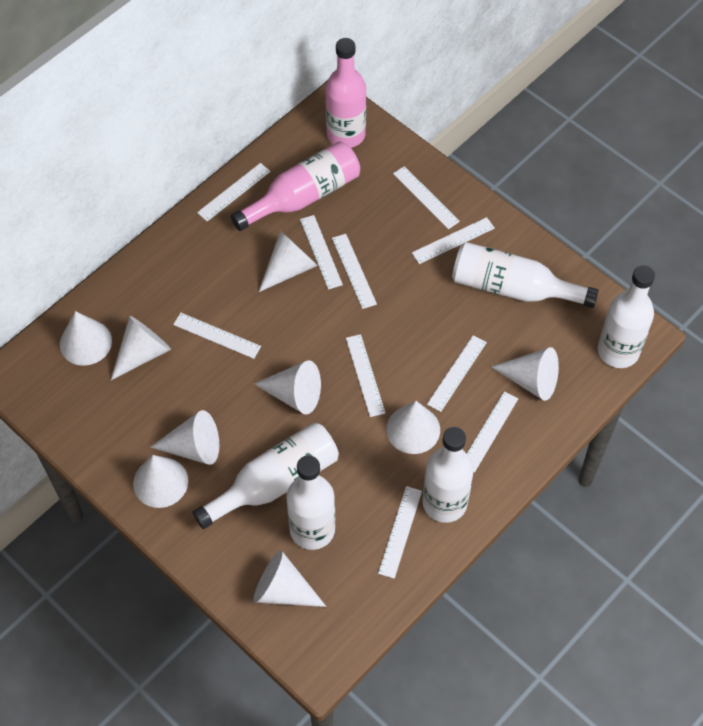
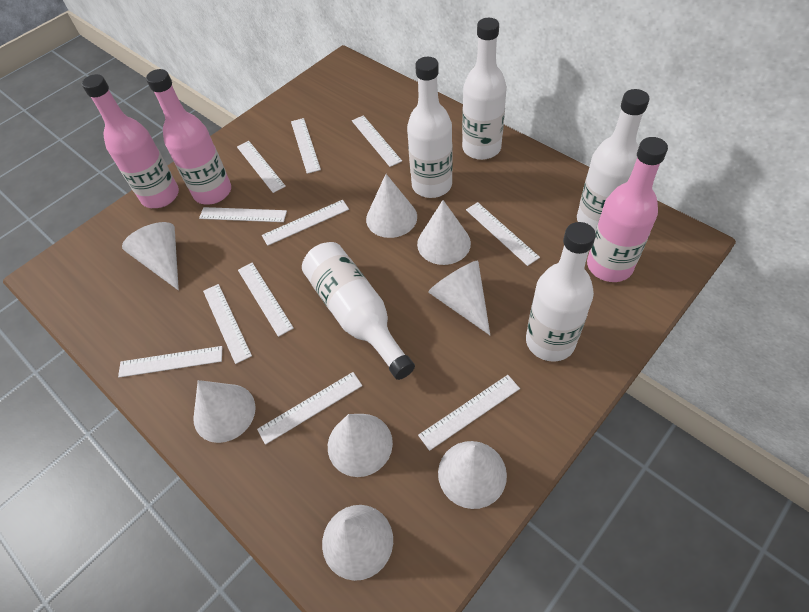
pink bottle: [231,141,360,231] [325,38,366,148] = 2 -> [82,74,179,208] [146,69,231,205] [587,137,668,282] = 3
white cone: [60,311,112,366] [111,316,171,380] [133,455,188,508] [150,410,219,465] [253,550,327,607] [254,360,321,415] [259,231,318,292] [386,401,440,454] [491,347,559,401] = 9 -> [122,222,179,290] [193,380,256,443] [322,505,393,581] [328,414,393,477] [366,174,417,238] [417,200,471,265] [428,260,490,335] [438,441,507,509] = 8
white ruler: [173,313,261,359] [197,163,270,221] [300,215,343,289] [332,234,377,309] [346,334,385,417] [378,486,422,579] [393,166,460,229] [412,217,495,264] [427,335,487,412] [467,391,518,472] = 10 -> [118,346,222,378] [199,207,287,222] [203,284,252,364] [237,141,286,193] [238,263,294,337] [257,372,362,445] [262,200,349,246] [291,118,321,174] [352,115,402,167] [418,375,520,451] [466,202,540,266] = 11

